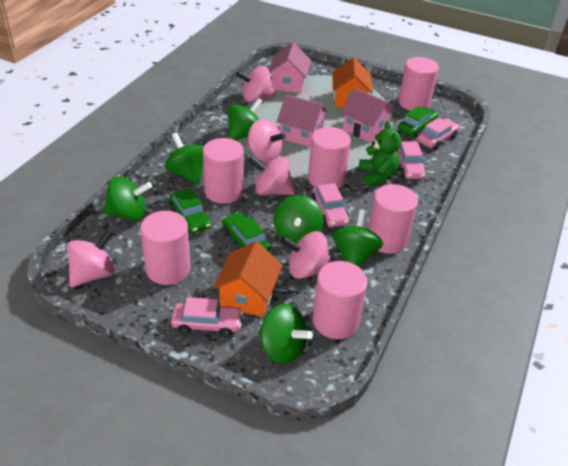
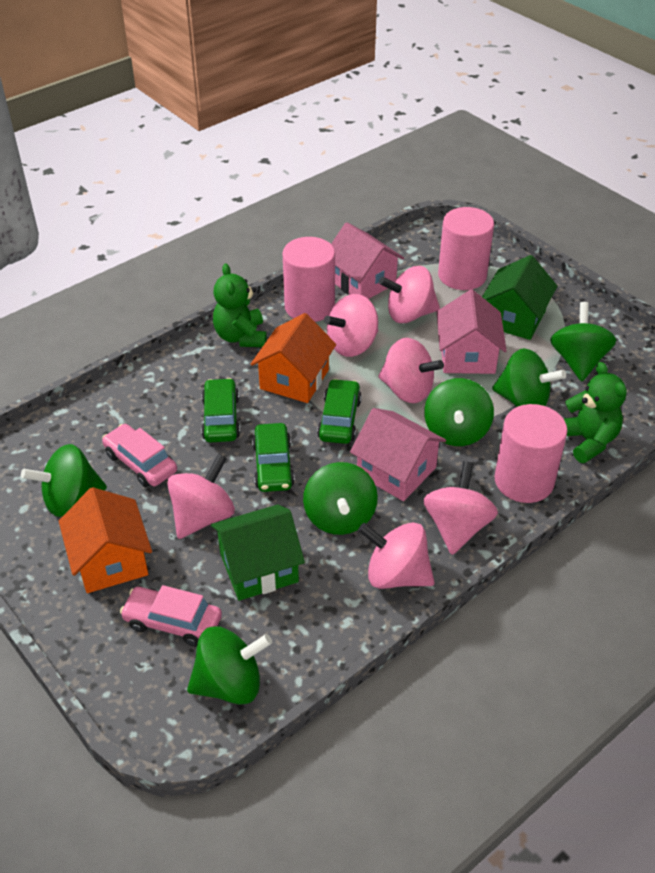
green house: none = 0 -> [211,504,305,601] [482,255,557,340] = 2
green teddy bear: [359,121,401,186] = 1 -> [213,264,267,347] [564,362,627,463] = 2
pink car: [171,297,243,337] [312,183,349,227] [397,142,426,179] [417,118,460,150] = 4 -> [102,424,177,487] [120,585,222,647] = 2
pink cylinder: [140,211,191,285] [203,138,244,204] [308,127,351,188] [312,261,367,339] [368,184,418,254] [398,57,439,111] = 6 -> [283,237,335,322] [438,207,494,290] [494,404,568,503] = 3
pink spinning top: [67,229,115,288] [236,66,276,102] [247,119,286,162] [248,156,295,195] [281,231,332,279] = 5 -> [167,454,235,539] [324,294,378,357] [358,522,435,589] [378,338,444,403] [379,266,440,323] [423,461,498,555] = 6

